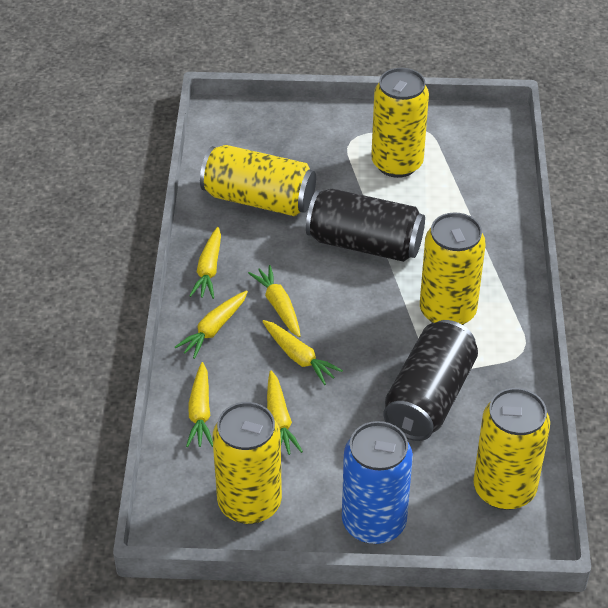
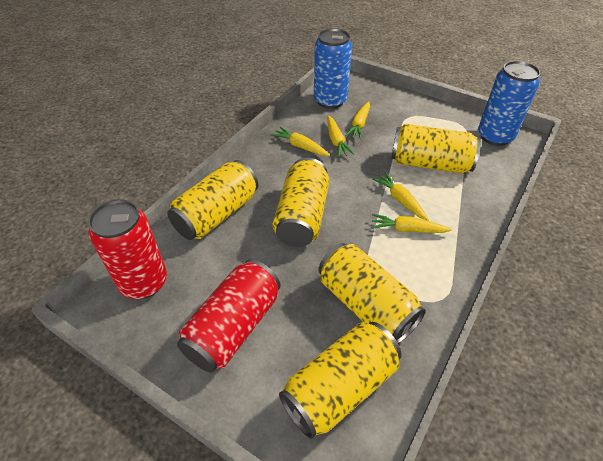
black can: [306,189,425,262] [383,320,478,441] = 2 -> none = 0
blue can: [342,421,413,544] = 1 -> [314,28,352,109] [478,61,540,146] = 2
red can: none = 0 -> [88,199,167,299] [177,259,281,373] = 2
yellow carrot: [175,290,248,359] [186,362,213,447] [189,227,221,299] [248,265,301,337] [262,320,343,385] [267,371,303,455] = 6 -> [271,127,330,156] [327,115,354,157] [345,101,370,139] [371,214,452,233] [372,172,429,221] = 5

